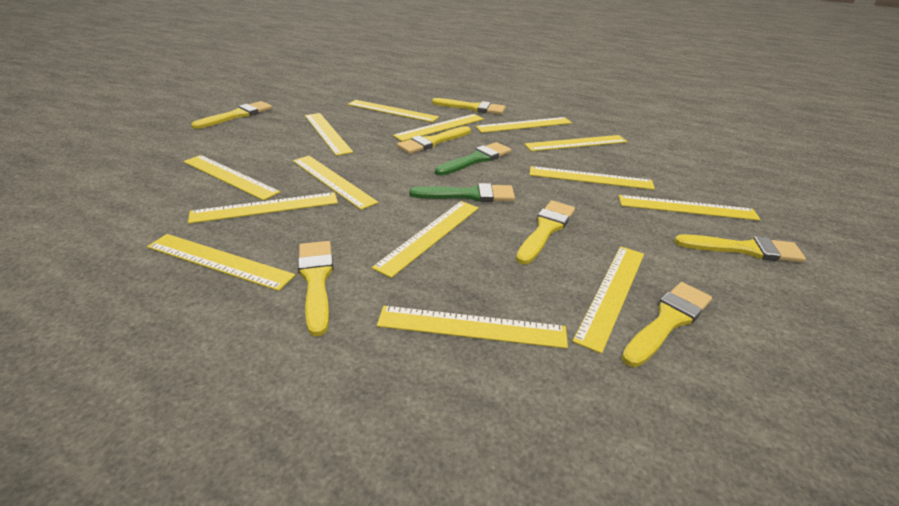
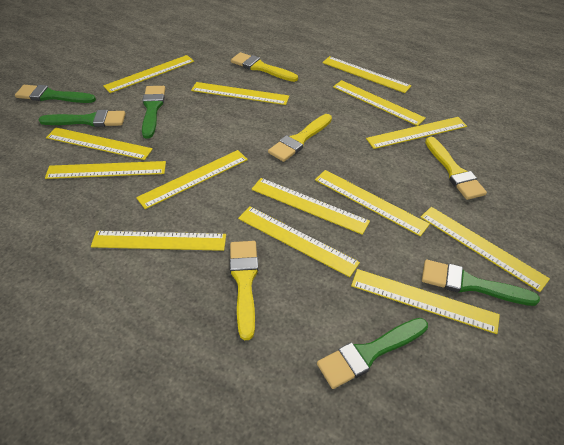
green brush: [409,183,515,202] [435,142,511,176] = 2 -> [15,85,96,103] [39,110,125,127] [142,86,165,139] [317,318,428,389] [422,260,540,306] = 5
yellow brush: [191,101,272,129] [298,241,333,336] [397,126,471,154] [432,98,505,115] [516,200,575,265] [621,282,712,367] [674,234,806,263] = 7 -> [230,241,258,340] [231,52,298,82] [268,114,332,162] [425,137,487,200] = 4

